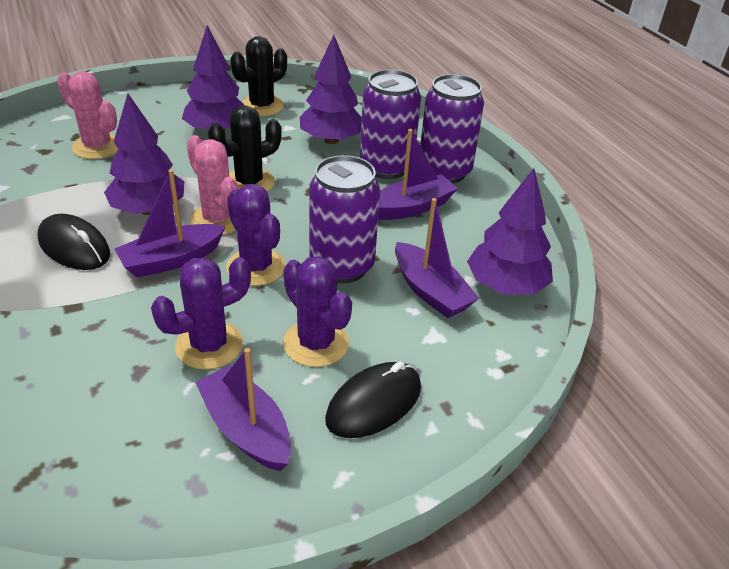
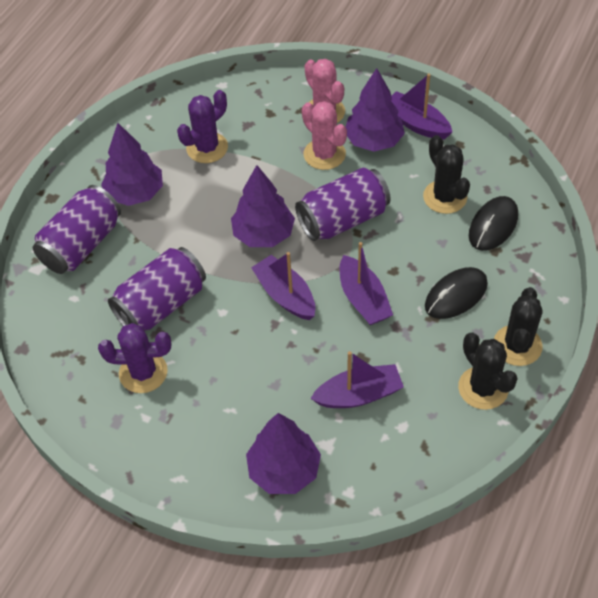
black cactus: [208,105,282,192] [231,36,287,116] = 2 -> [423,135,470,214] [458,332,518,410] [494,287,543,366] = 3
purple cactus: [151,257,251,370] [226,184,286,286] [283,256,352,367] = 3 -> [98,323,171,393] [177,90,228,163] = 2

